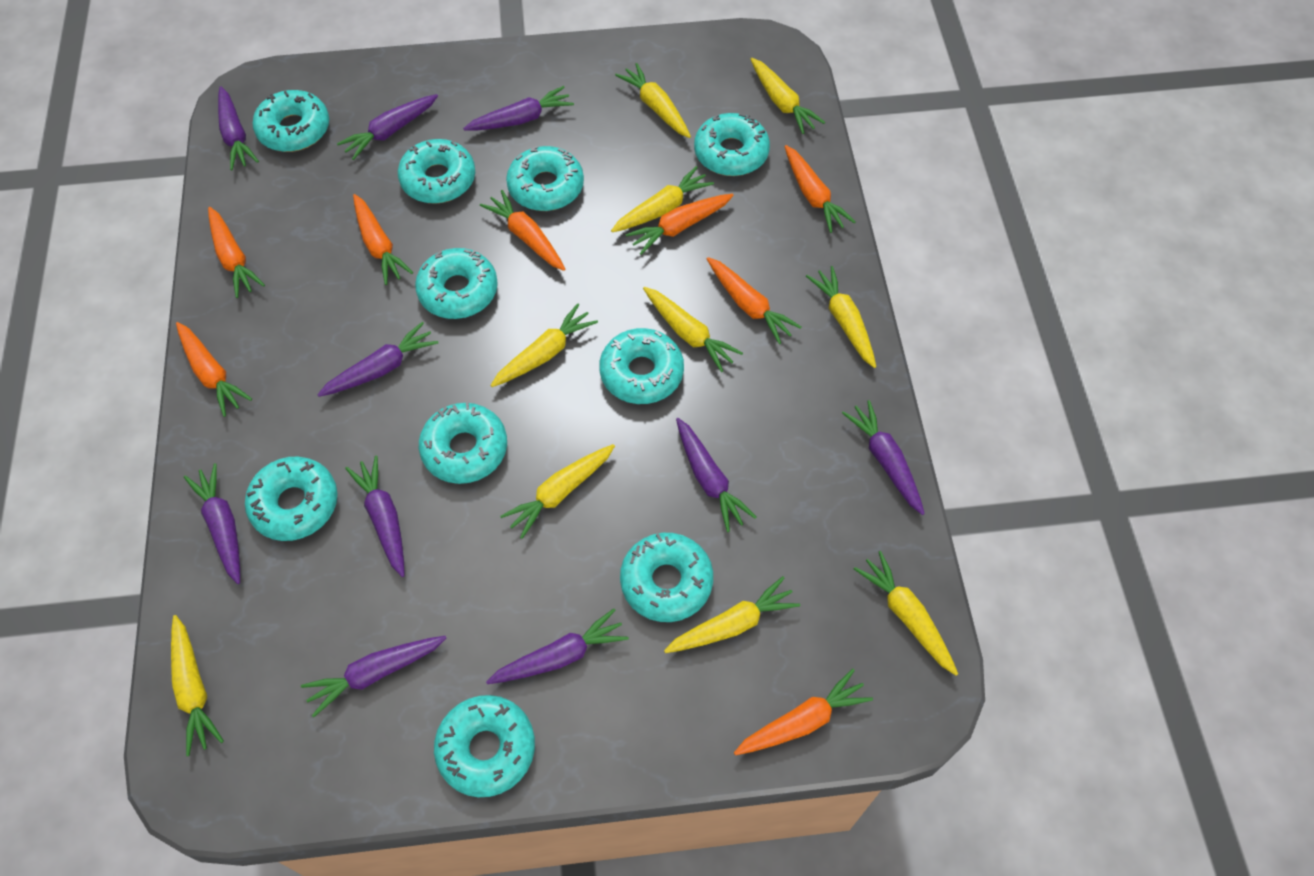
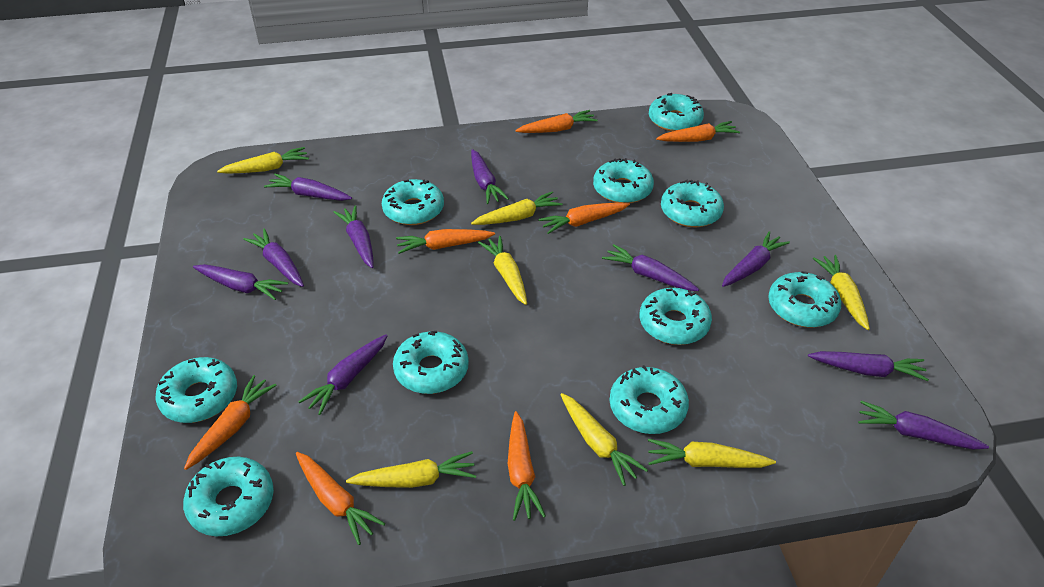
orange carrot: [176,322,252,417] [208,207,265,298] [353,194,413,285] [480,190,565,271] [625,194,734,255] [707,257,801,344] [734,669,873,755] [784,145,855,233] = 8 -> [184,375,277,470] [296,452,385,545] [396,229,495,254] [508,411,546,521] [515,110,598,133] [539,202,630,234] [656,121,740,142] = 7
yellow carrot: [171,615,224,756] [490,303,598,387] [500,444,615,539] [611,166,714,232] [615,63,691,138] [643,287,743,372] [664,576,800,653] [751,58,825,134] [806,266,876,368] [854,551,958,676] = 10 -> [217,147,309,174] [346,451,476,488] [471,192,563,225] [478,236,527,305] [560,393,648,486] [648,439,776,468] [813,255,870,330] = 7

